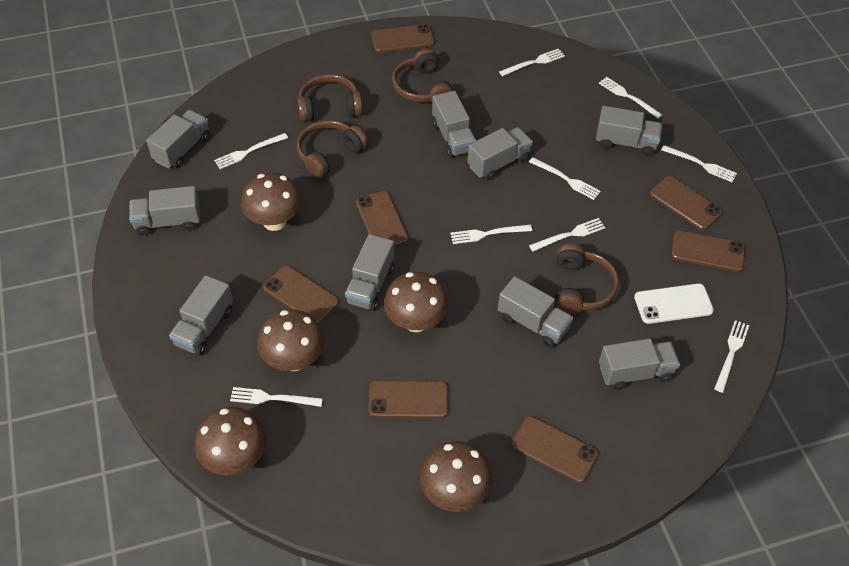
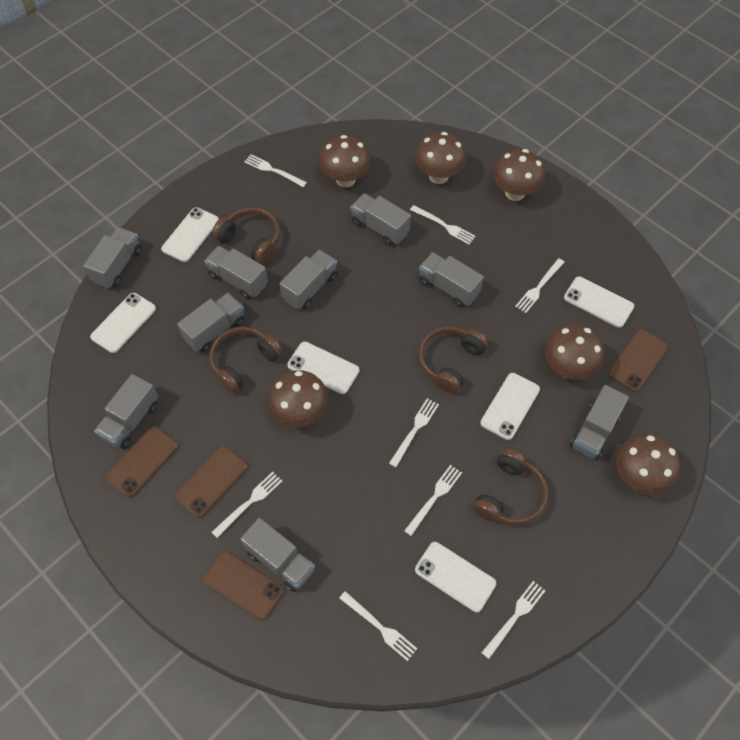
brown mushroom: [195,407,267,475] [241,173,302,231] [257,310,324,371] [384,272,449,332] [420,441,492,512] = 5 -> [268,370,329,428] [319,135,371,187] [415,132,467,184] [493,149,545,201] [545,325,604,380] [616,434,681,495] = 6
brown phone: [263,265,339,324] [356,191,408,247] [369,381,448,418] [372,24,434,52] [511,416,598,483] [650,176,722,230] [671,231,745,272] = 7 -> [106,426,178,497] [175,446,248,518] [203,551,284,621] [608,330,668,392] = 4
white fork: [214,133,288,169] [230,387,323,407] [450,225,532,244] [499,49,565,76] [529,157,601,200] [529,218,606,251] [599,77,662,119] [661,145,737,182] [714,320,749,393] = 9 -> [212,472,282,538] [244,154,307,187] [339,591,417,661] [389,398,439,467] [404,465,462,536] [410,205,476,245] [481,581,545,659] [515,258,565,313] = 8
white phone: [634,284,714,324] = 1 -> [90,293,156,353] [161,207,219,262] [287,342,360,394] [415,542,496,612] [480,373,540,440] [564,276,634,328] = 6

